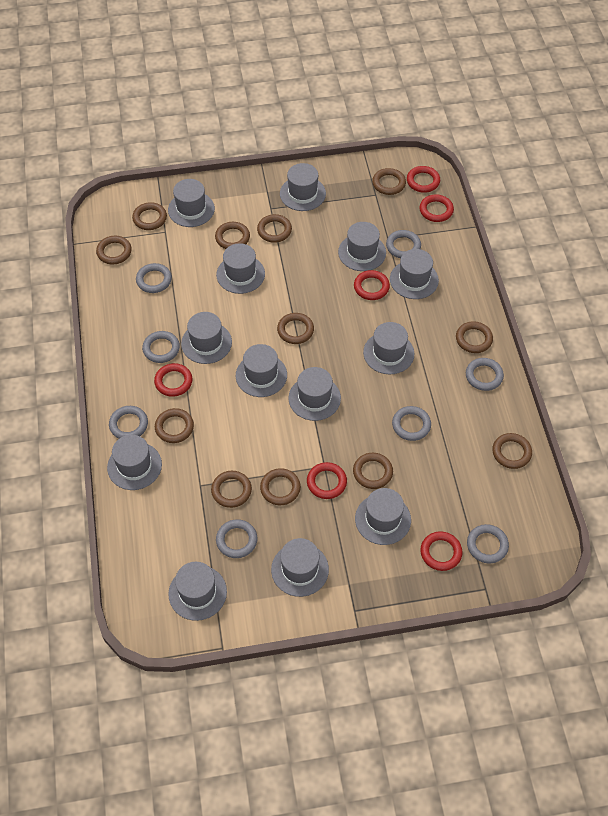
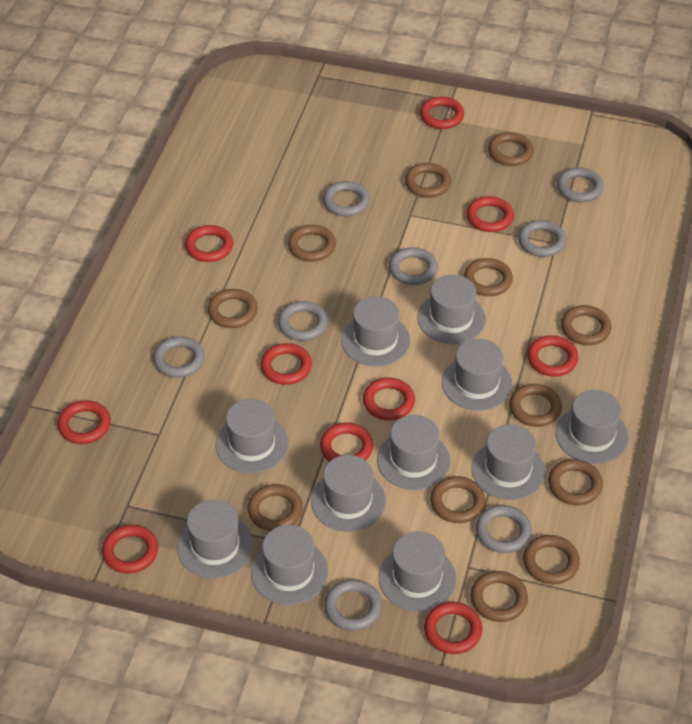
grey hat: [107,435,162,490] [168,179,215,227] [168,562,227,621] [181,312,232,364] [216,243,265,294] [236,344,287,397] [271,538,329,597] [280,163,326,211] [288,367,341,421] [338,222,386,271] [355,488,411,545] [363,322,415,374] [390,249,439,299] = 13 -> [177,500,254,579] [216,399,289,474] [251,525,328,605] [311,455,386,532] [341,296,410,367] [377,415,450,490] [379,531,456,612] [417,275,486,344] [442,339,513,411] [471,424,545,500] [556,390,628,464] = 11
red ring: [154,363,193,397] [307,462,347,499] [354,270,390,300] [407,166,440,193] [419,195,454,222] [420,531,463,571] = 6 -> [57,400,111,444] [102,524,158,573] [185,225,233,262] [260,343,312,385] [320,422,373,462] [363,377,415,420] [420,96,464,129] [424,602,482,654] [466,196,514,232] [527,335,578,377] = 10

